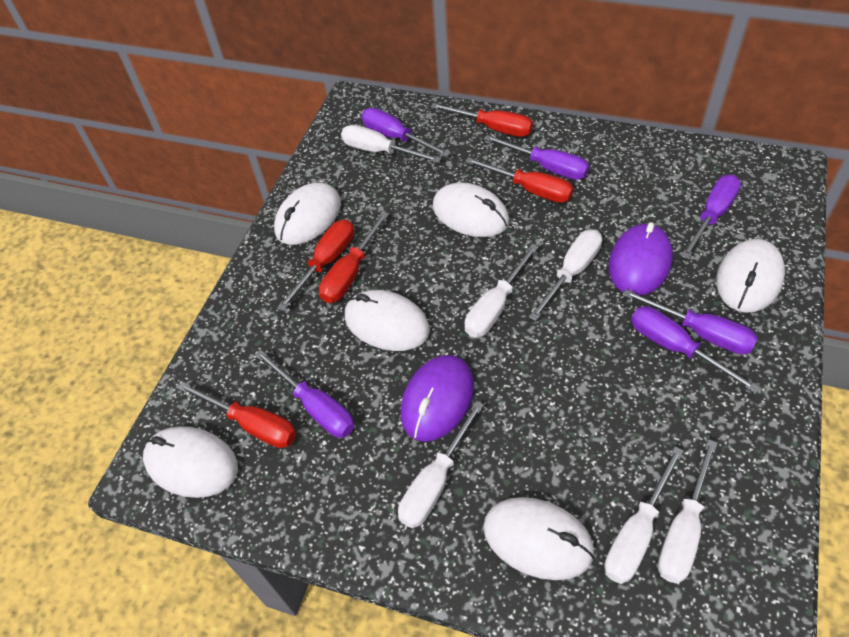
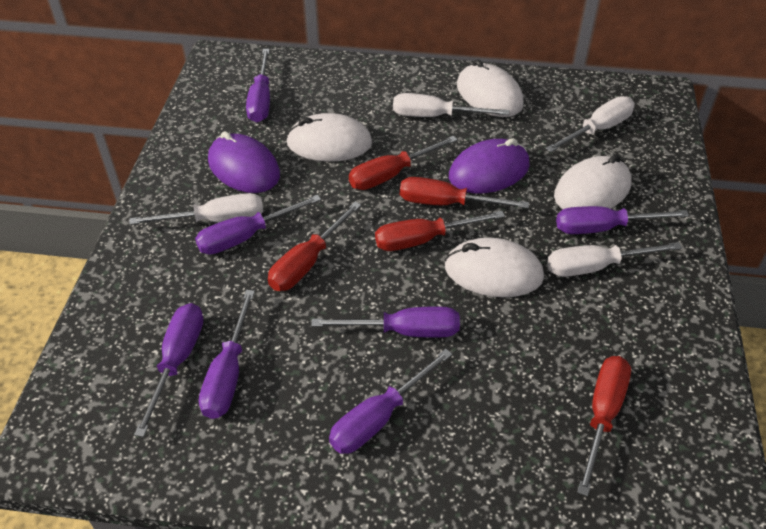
purple screwdriver: [255,350,354,438] [361,108,450,157] [484,135,589,180] [622,289,758,354] [631,306,760,393] [681,175,741,259] = 6 -> [134,303,203,437] [195,195,321,255] [199,290,255,419] [246,49,270,122] [311,306,460,338] [329,349,453,454] [556,206,689,234] = 7
white mouse: [143,426,238,498] [274,183,341,245] [345,290,430,351] [433,183,509,237] [483,497,595,580] [716,239,785,313] = 6 -> [286,113,372,162] [445,237,544,297] [457,59,524,117] [554,155,632,209] = 4
white screwdriver: [341,125,441,163] [398,401,484,528] [464,244,539,338] [529,230,602,321] [604,447,683,584] [658,439,717,584] = 6 -> [129,193,263,225] [393,93,509,117] [545,96,635,153] [547,242,682,277] = 4

